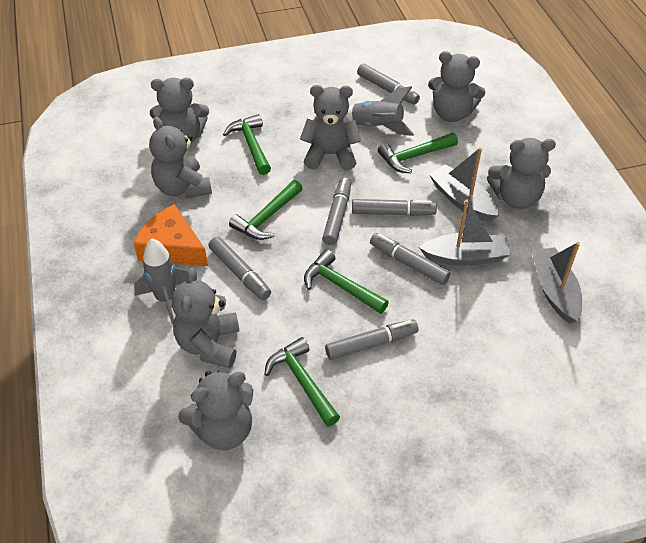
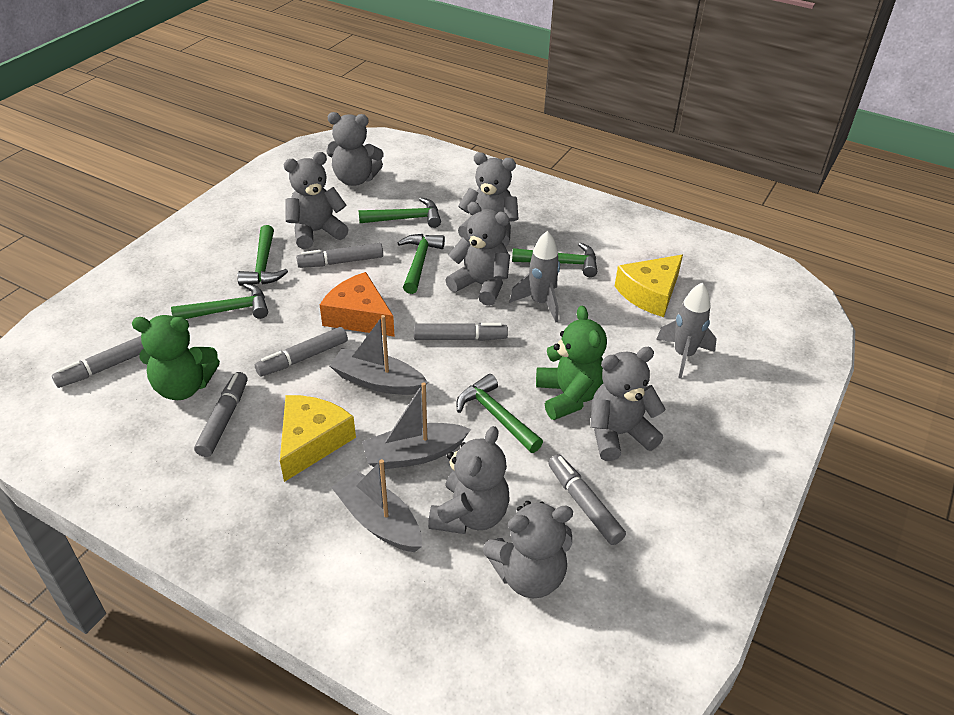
green hammer: [223,114,271,175] [229,180,303,240] [264,337,340,426] [304,249,389,314] [378,133,458,173] = 5 -> [171,283,268,319] [237,225,288,286] [358,198,441,228] [398,234,445,294] [456,374,543,453] [512,242,597,277] = 6
green teddy bear: none = 0 -> [132,315,220,400] [536,305,607,420] = 2
yellow cheese: none = 0 -> [280,395,356,482] [615,255,683,317] = 2

